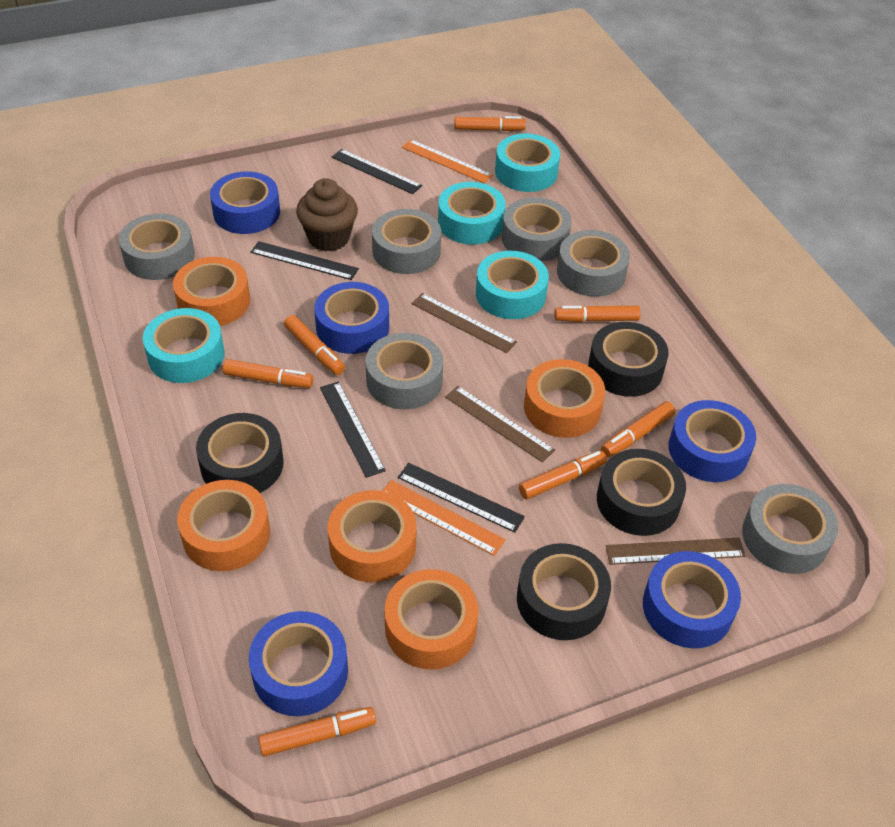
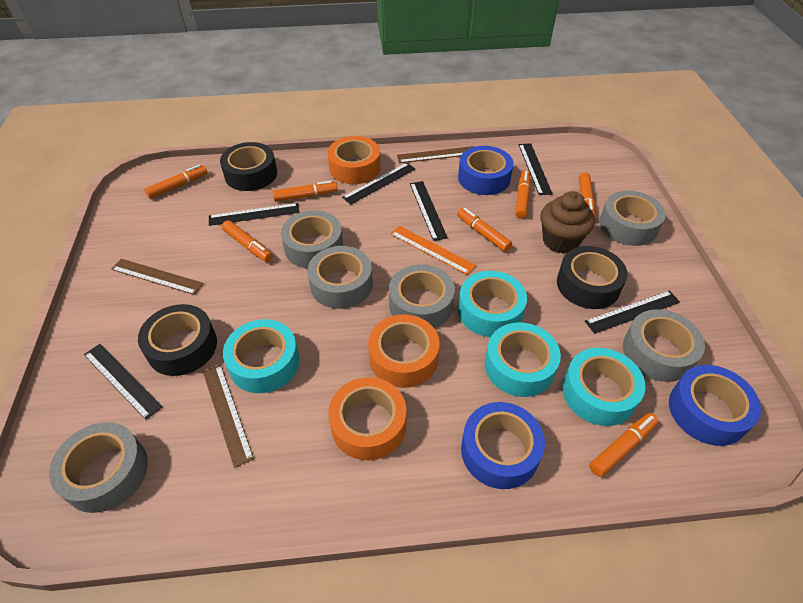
black ruler: [251,241,359,280] [320,381,386,478] [332,149,422,194] [398,463,525,533] = 4 -> [84,344,162,420] [209,203,299,226] [342,163,415,205] [410,181,448,241] [519,143,553,195] [585,291,680,334] = 6
black tape: [196,413,284,493] [517,543,611,640] [588,322,668,397] [597,449,686,536] = 4 -> [138,304,217,376] [220,142,277,191] [557,246,628,309] = 3
blue tape: [210,171,280,234] [249,611,348,716] [314,282,389,354] [643,551,741,648] [669,400,756,482] = 5 -> [458,146,513,195] [461,402,545,489] [669,365,761,446] = 3
orange ruler: [382,480,506,556] [402,140,493,183] = 2 -> [391,226,476,275] = 1
orange tape: [173,257,250,326] [177,480,270,571] [328,490,416,582] [384,569,479,669] [524,359,605,438] = 5 -> [327,136,381,184] [328,377,407,460] [368,314,440,388] = 3

